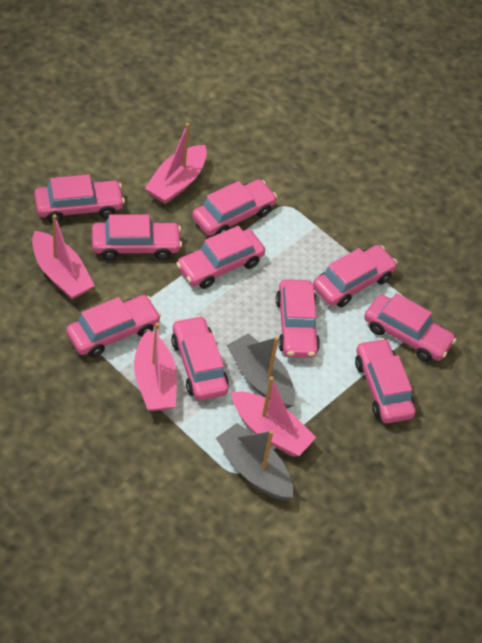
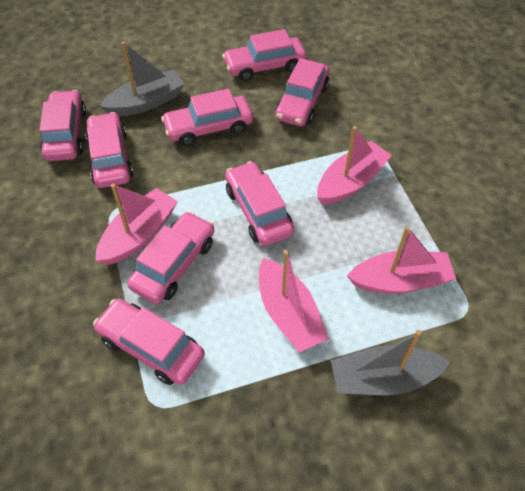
pink car: [34,174,125,223] [66,295,161,357] [92,214,182,260] [171,316,229,401] [176,226,265,289] [192,179,277,236] [276,280,320,358] [313,245,398,307] [355,338,415,423] [364,293,457,362] = 10 -> [40,90,86,161] [85,112,133,188] [93,299,205,385] [127,211,214,304] [161,89,253,146] [222,29,306,81] [225,161,294,246] [275,58,330,126] = 8

